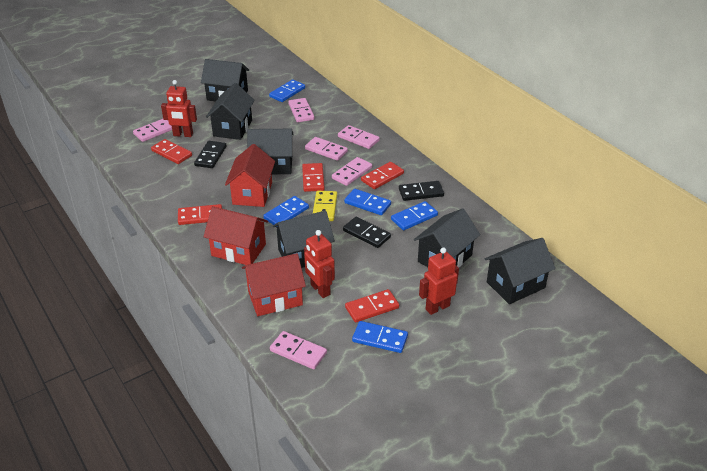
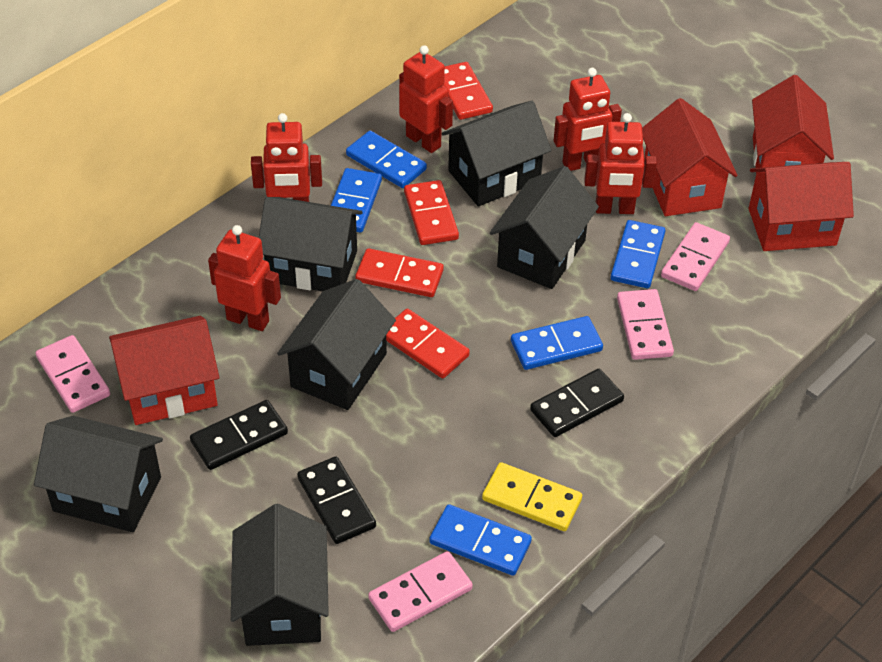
pink domino: [133,119,172,142] [270,331,327,369] [288,98,315,122] [305,137,348,161] [332,157,372,186] [338,125,380,149] = 6 -> [36,335,110,413] [368,551,473,632] [617,289,674,360] [661,222,730,291] = 4
red domino: [151,139,192,164] [178,204,222,225] [302,163,325,192] [345,289,399,323] [361,162,404,189] = 5 -> [355,248,444,297] [386,309,470,378] [404,180,459,245] [443,62,493,120] = 4
red house: [203,206,268,265] [225,144,275,207] [242,253,306,316] = 3 -> [109,316,219,425] [642,98,738,216] [749,162,854,251] [752,75,834,173] = 4
red robot: [161,80,197,137] [304,230,335,298] [419,248,459,315] = 3 -> [208,225,281,331] [251,113,322,202] [399,45,453,153] [554,68,622,171] [584,113,657,214] = 5

